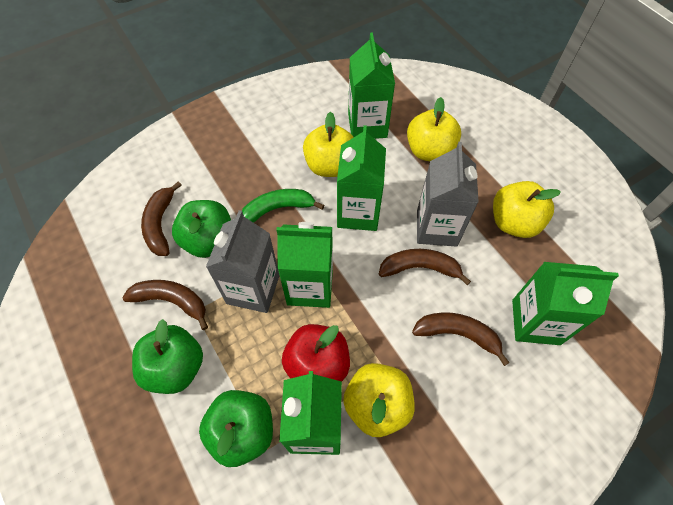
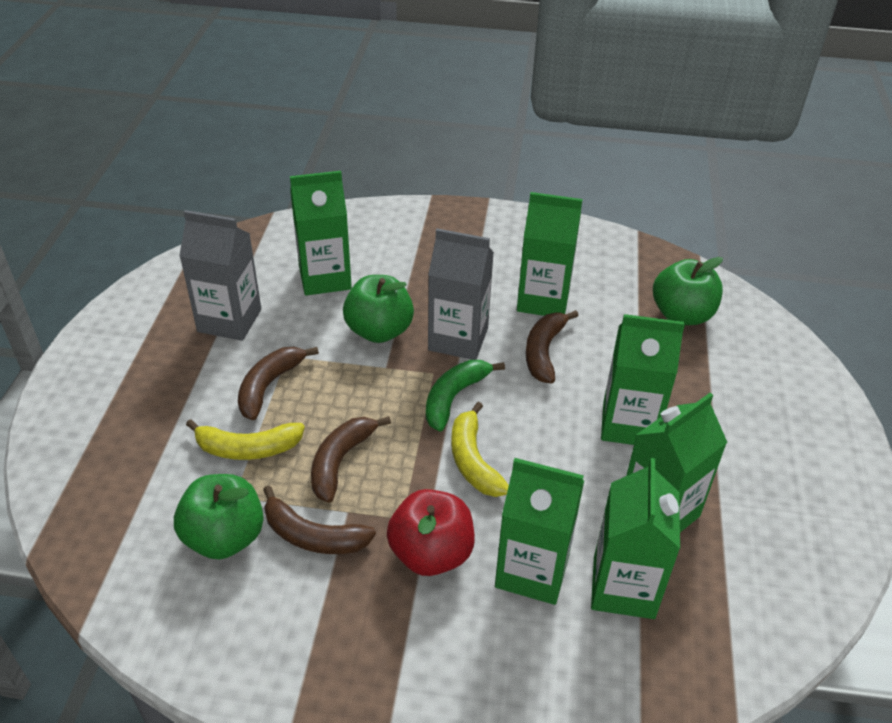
green carton: [276,222,333,308] [279,371,342,455] [337,125,386,231] [348,33,395,139] [512,262,619,345] = 5 -> [290,171,352,296] [495,458,584,605] [517,192,583,316] [591,458,680,619] [601,314,685,445] [626,393,727,532] = 6
yellow apple: [303,112,354,177] [343,363,415,437] [407,97,461,161] [493,181,561,238] = 4 -> none = 0
yellow banana: none = 0 -> [186,419,305,460] [451,402,509,497] = 2

